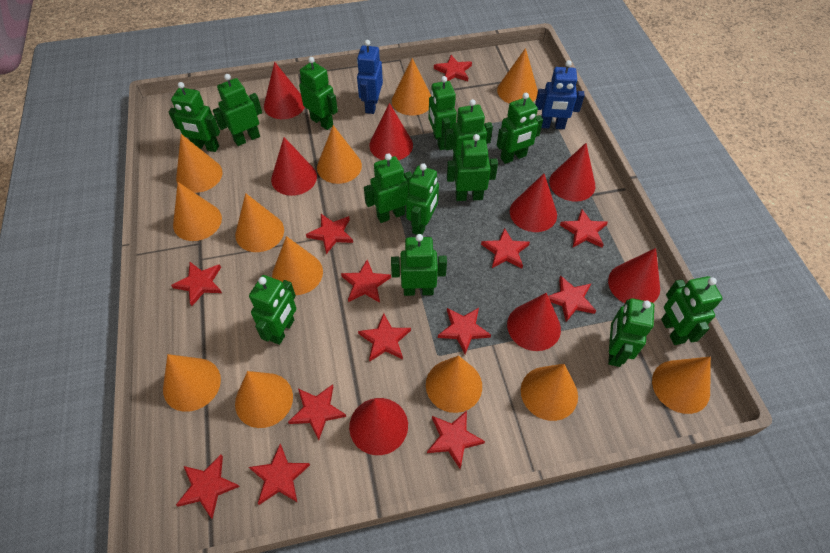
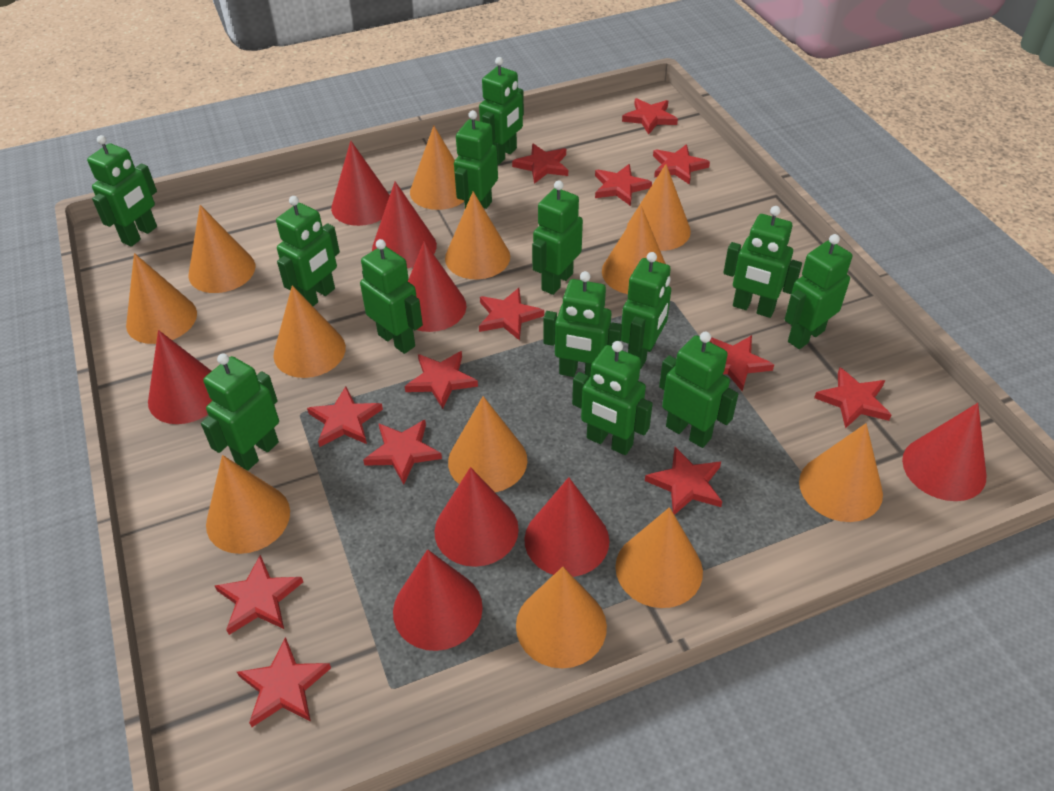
blue robot: [357,40,383,114] [535,60,585,129] = 2 -> none = 0

